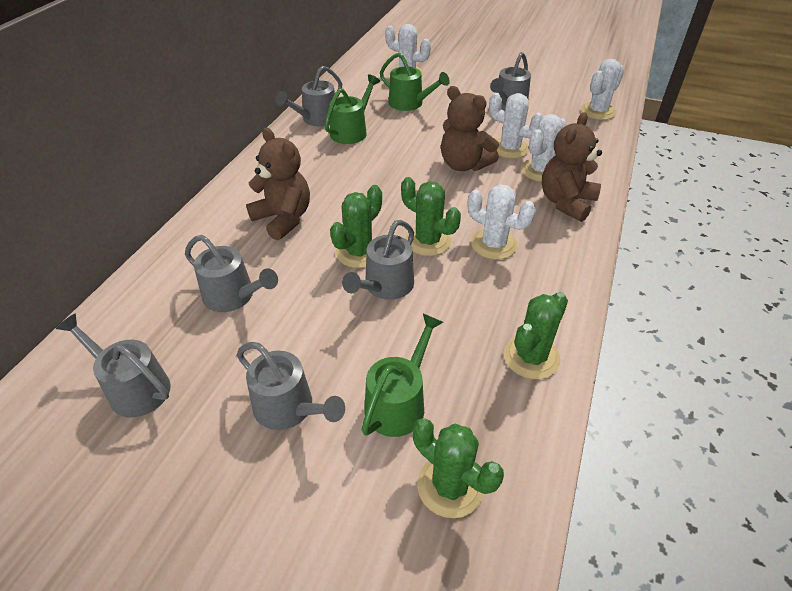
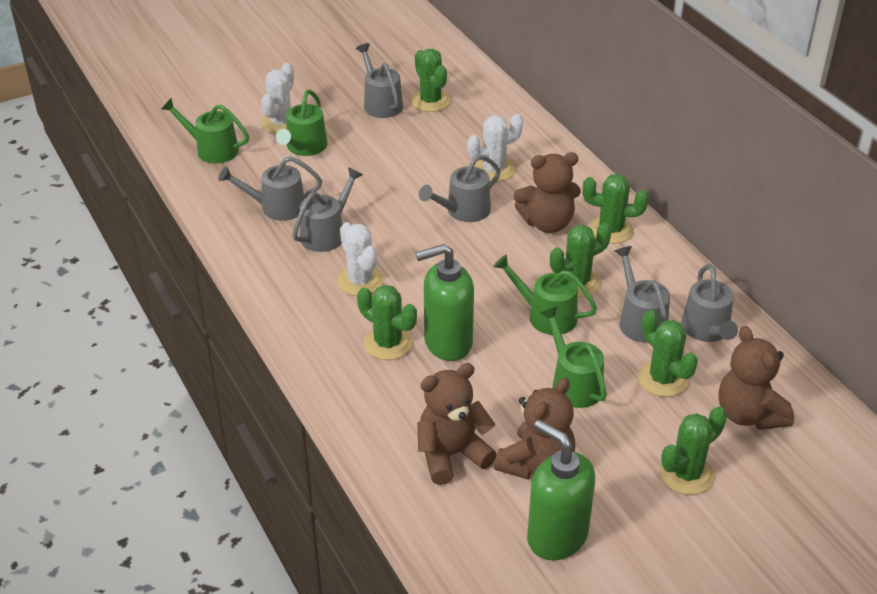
brown teddy bear: [246,128,310,240] [441,86,499,171] [542,112,602,222] = 3 -> [417,363,497,485] [494,378,575,479] [514,152,581,233] [718,326,794,430] = 4
green cactus: [330,185,382,268] [401,177,461,256] [413,418,504,518] [504,292,568,379] = 4 -> [357,285,417,360] [411,49,450,112] [550,223,611,297] [582,174,649,244] [638,310,698,397] [659,407,727,495] = 6
green soap dispenser: none = 0 -> [416,244,474,361] [527,420,595,560] = 2
green watering can: [325,74,380,144] [361,314,443,437] [380,53,450,111] = 3 -> [161,98,249,163] [276,90,328,156] [493,254,597,335] [540,306,607,408] = 4
white cactus: [385,24,431,77] [468,185,536,260] [489,93,543,159] [521,114,567,182] [581,59,624,120] = 5 -> [261,63,294,134] [337,222,384,296] [467,114,523,182] = 3

